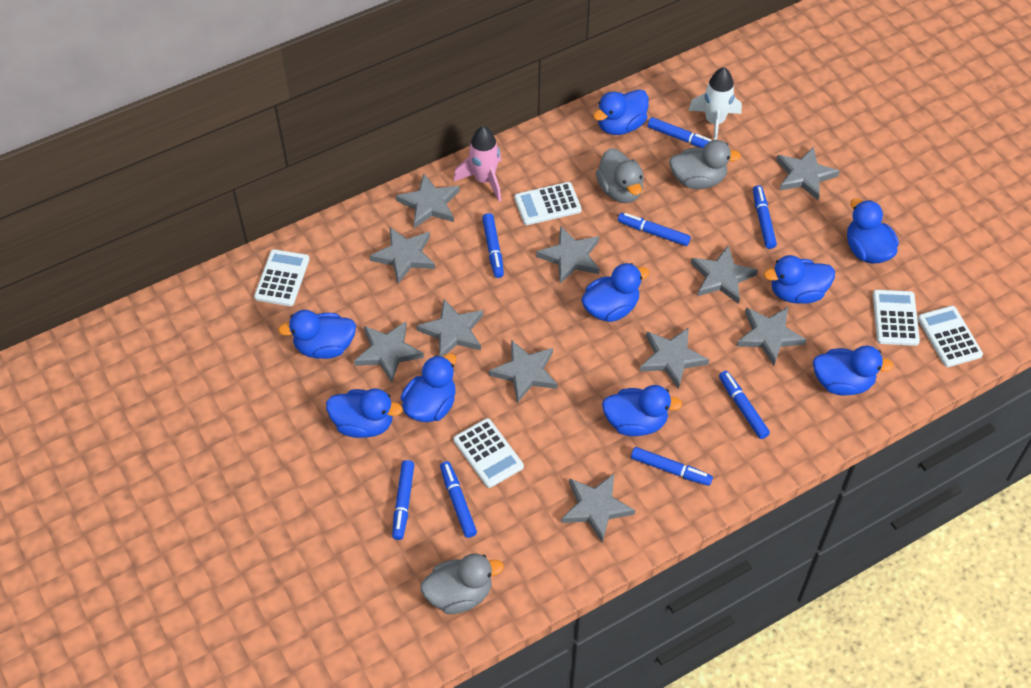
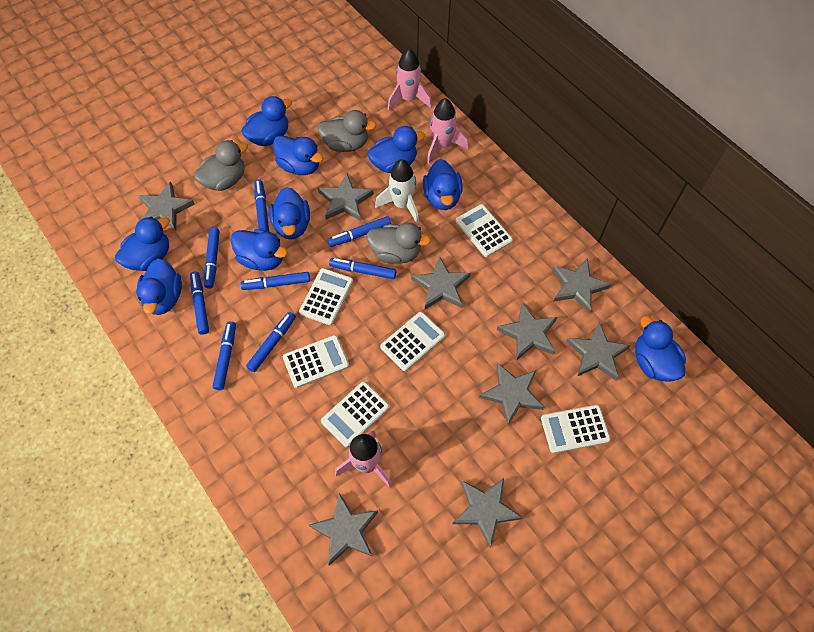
grey star: [354,321,424,383] [369,227,435,284] [396,174,460,228] [417,299,483,357] [489,340,557,403] [536,226,600,284] [561,474,635,542] [640,327,709,389] [691,246,758,304] [737,307,807,366] [776,146,840,200] = 11 -> [138,181,195,230] [309,493,378,566] [318,173,374,221] [411,256,471,309] [452,478,523,547] [479,363,544,425] [497,302,557,361] [552,258,611,313] [566,322,631,381] = 9
pink rocket: [454,126,501,201] = 1 -> [335,431,392,488] [388,49,432,111] [427,98,468,164] = 3
white calculator: [254,249,309,306] [453,418,524,488] [514,182,582,225] [873,290,920,346] [918,306,983,367] = 5 -> [283,335,349,388] [299,268,353,325] [321,381,389,447] [380,312,445,371] [456,204,513,257] [541,405,611,453] = 6

